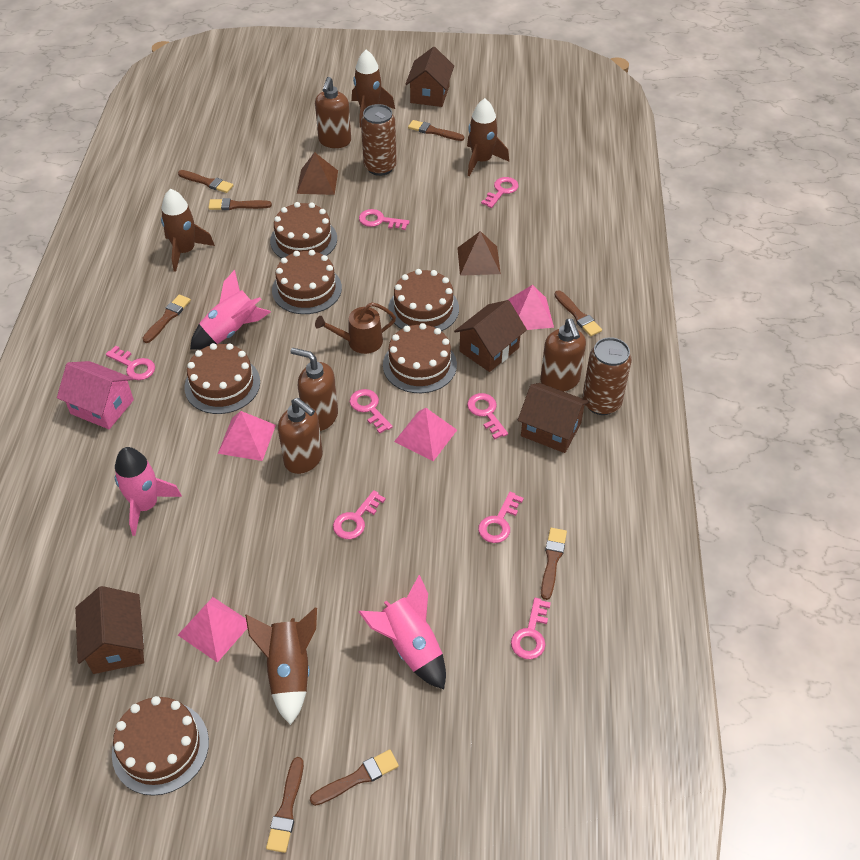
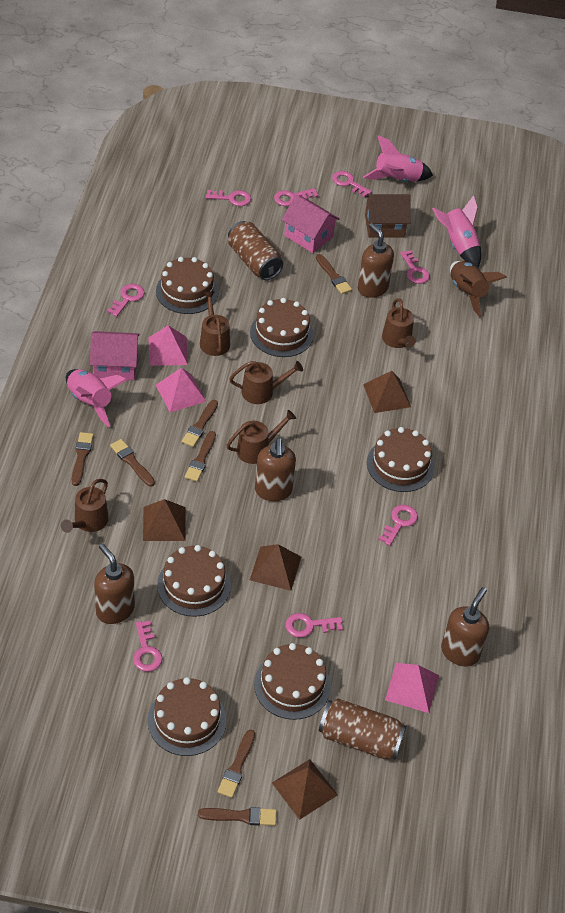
brown brush: [142,294,191,343] [178,170,234,193] [208,198,272,210] [266,757,304,853] [310,750,399,806] [408,120,464,141] [541,528,567,600] [554,290,602,336] = 8 -> [72,432,94,486] [110,439,155,487] [182,400,218,447] [185,431,216,482] [198,807,277,826] [218,730,255,798] [316,254,352,294] = 7
brown house: [75,586,144,674] [406,47,454,107] [454,300,527,372] [518,383,589,453] = 4 -> [365,194,411,237] = 1
brown pyramid: [297,152,338,195] [457,231,501,276] = 2 -> [143,499,186,541] [250,544,301,591] [272,759,338,820] [363,371,411,413] = 4
brown rocket: [161,189,215,272] [245,608,317,725] [352,50,395,127] [467,98,509,177] = 4 -> [450,261,507,317] = 1
brown watering can: [315,302,396,354] = 1 -> [61,479,109,533] [200,291,230,356] [226,410,296,464] [229,361,303,404] [382,298,415,348] = 5
pink house: [57,361,134,429] = 1 -> [90,331,140,380] [281,195,340,253] = 2
pink pyramid: [178,597,247,663] [218,411,276,461] [394,408,457,461] [508,285,554,330] = 4 -> [148,325,188,366] [156,368,207,412] [385,663,439,713] = 3

